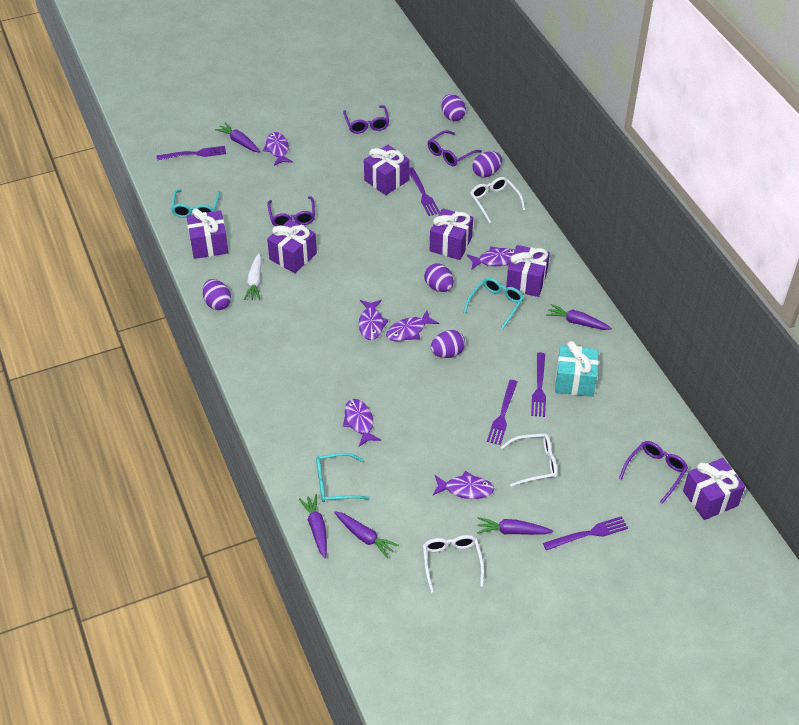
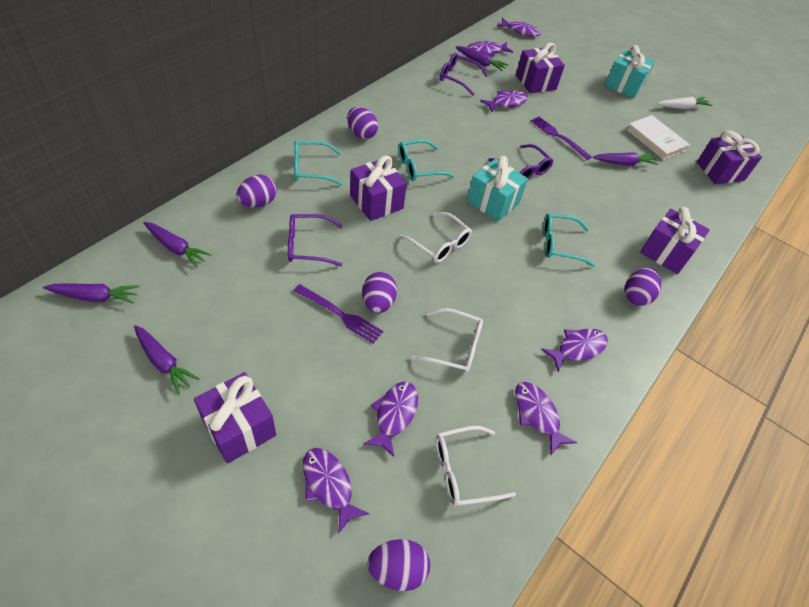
purple fish: [263,132,293,166] [343,399,381,447] [359,300,389,340] [386,310,439,341] [433,471,494,499] [467,246,515,270] = 6 -> [303,448,370,534] [364,381,418,457] [467,41,513,57] [480,91,528,112] [497,18,541,37] [515,382,577,455] [541,328,608,372] = 7
purple fork: [157,146,226,160] [410,167,440,216] [487,380,518,445] [531,353,546,417] [543,516,628,551] = 5 -> [294,284,383,344] [531,116,592,160] = 2
purple gift: [186,209,229,259] [267,219,317,273] [364,145,410,195] [430,208,473,260] [506,245,550,297] [683,458,745,520] = 6 -> [194,372,276,464] [350,155,407,221] [516,43,565,93] [640,207,710,274] [697,130,762,184] = 5
purple glasses: [267,196,315,226] [343,105,389,134] [427,130,482,166] [619,441,688,504] = 4 -> [288,214,342,266] [440,53,488,96] [488,144,553,180] = 3
turquoise gift: [555,341,599,397] = 1 -> [467,156,528,221] [605,45,655,98] = 2
white book: none = 0 -> [626,115,690,160] = 1

